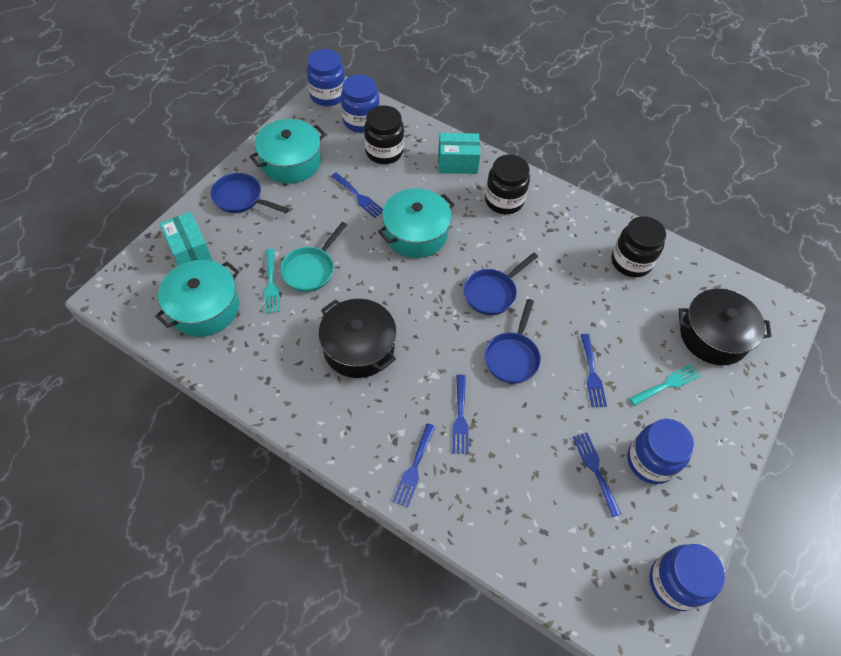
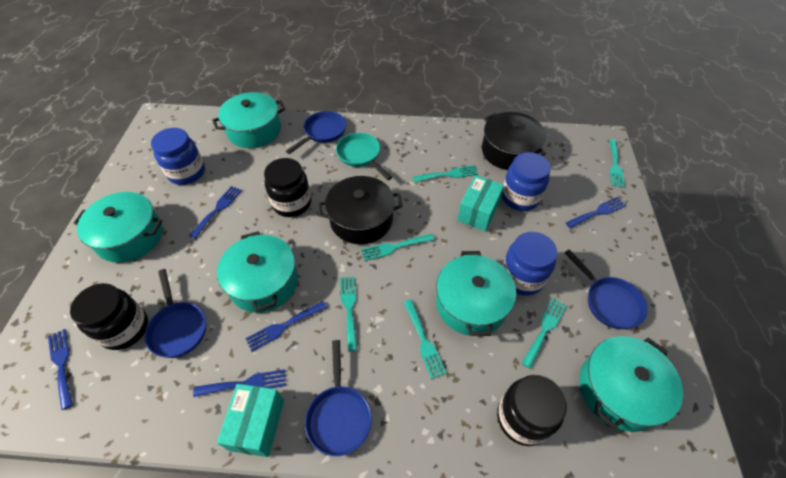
blue jar: [307,49,345,106] [341,75,380,133] [627,419,695,484] [649,544,726,611] = 4 -> [151,128,205,185] [502,152,551,211] [502,232,557,296] = 3
blue pan: [211,173,289,213] [464,253,538,315] [485,299,541,384] = 3 -> [144,269,206,358] [286,111,346,154] [305,340,372,456] [565,250,647,329] = 4
turquoise fork: [264,249,280,313] [629,364,701,406] = 2 -> [340,276,358,351] [361,234,434,261] [403,299,446,379] [413,165,478,182] [521,298,567,369] [609,140,625,188] = 6
turquoise pot: [155,260,239,337] [249,119,326,184] [378,188,455,258] = 3 -> [73,192,162,263] [212,92,285,148] [217,231,298,313] [436,251,516,336] [579,336,683,432] = 5

